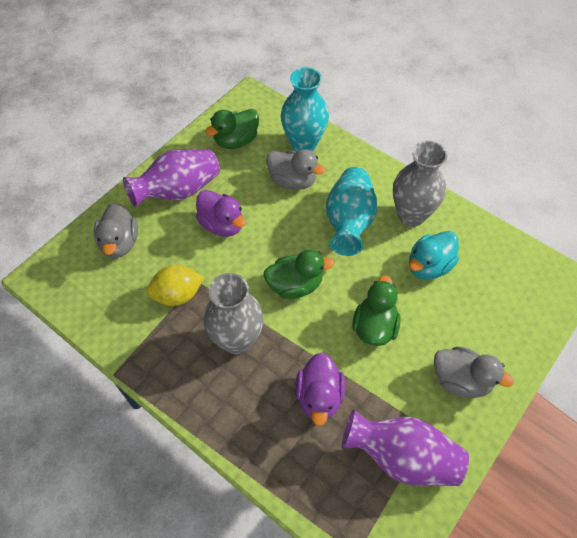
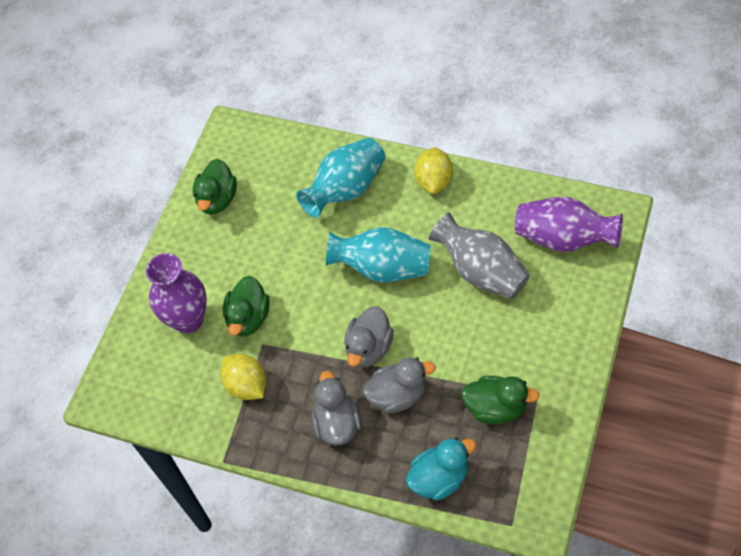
grey vase: [204,273,264,354] [393,141,447,227] = 2 -> [429,212,530,299] = 1
purple duck: [196,190,246,237] [296,352,345,426] = 2 -> none = 0
yellow lemon: [146,265,204,306] = 1 -> [220,354,266,400] [414,147,453,194] = 2

